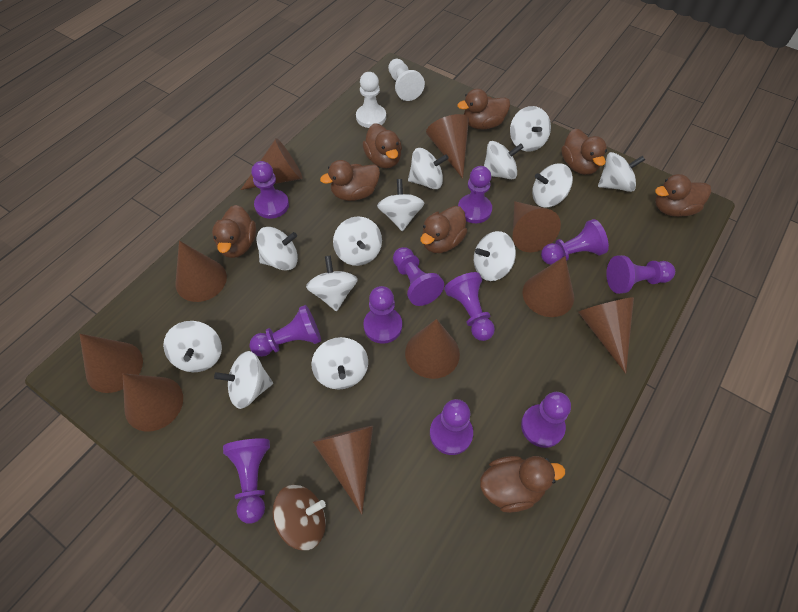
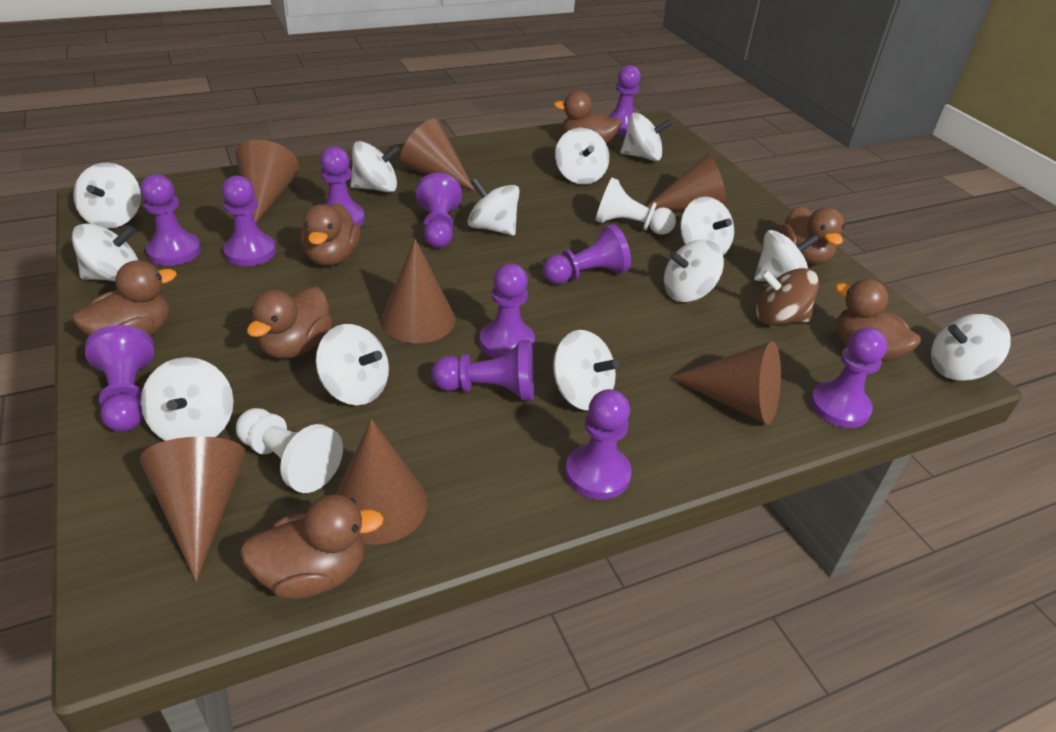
brown cone: [79,334,143,393] [123,373,183,432] [176,241,227,302] [241,138,302,190] [313,426,373,514] [405,319,460,379] [426,114,469,179] [513,201,561,252] [523,256,574,317] [578,297,634,374] = 10 -> [140,437,246,582] [235,140,300,223] [336,419,428,544] [381,239,455,344] [400,119,474,190] [646,154,727,210] [669,341,781,424] = 7
brown duck: [212,205,256,258] [320,160,380,201] [363,123,402,169] [421,206,467,253] [457,89,510,129] [480,456,565,513] [561,129,607,175] [655,174,711,217] = 8 -> [73,260,177,336] [240,494,384,599] [247,287,332,359] [300,203,361,266] [554,91,622,144] [779,206,845,265] [835,279,921,362] = 7

